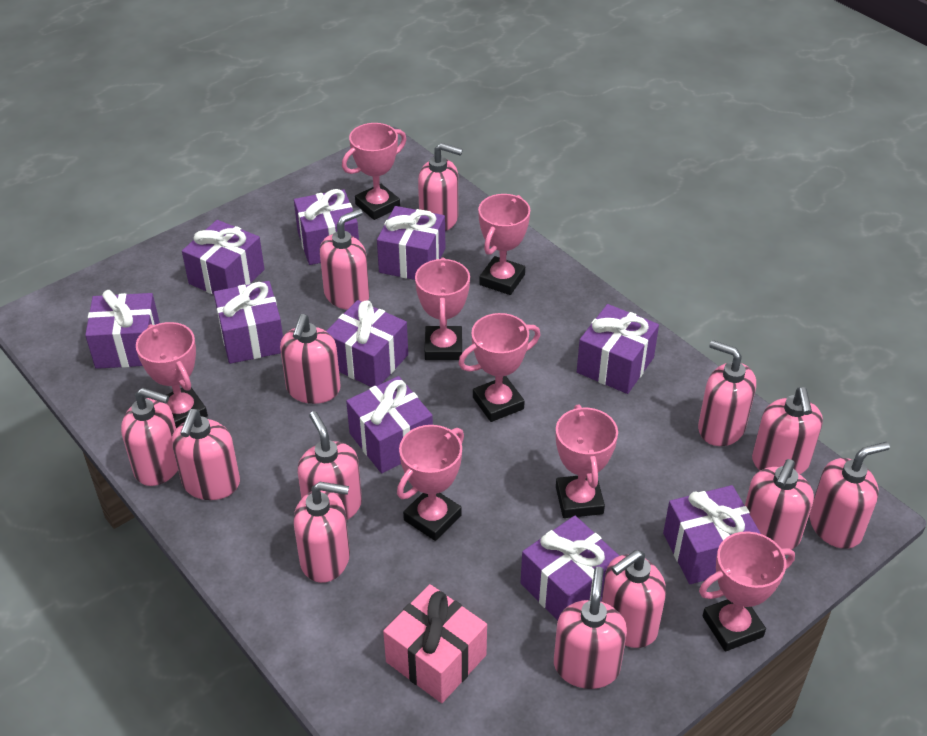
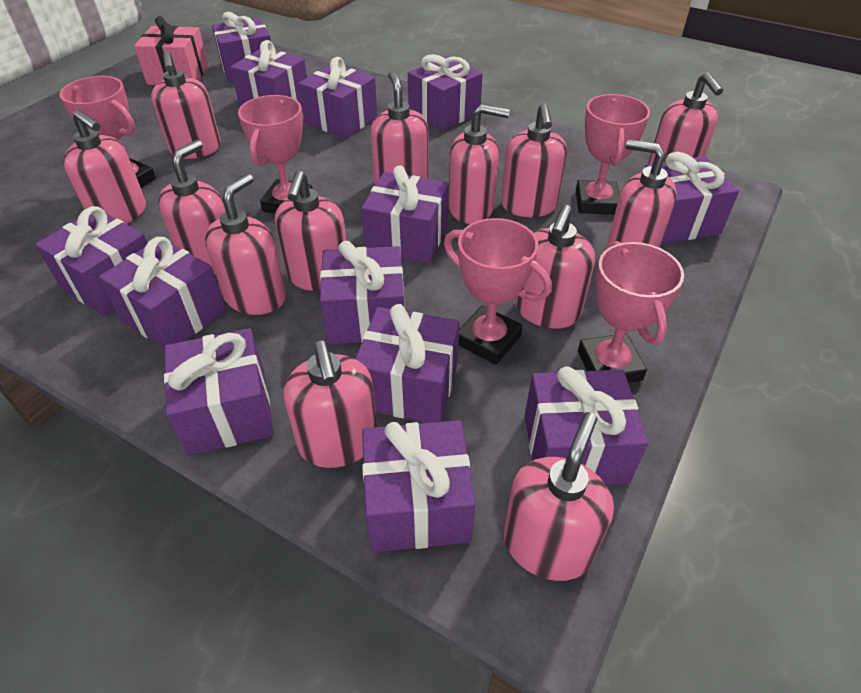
pink trophy: [136,322,208,429] [342,123,406,220] [397,425,464,541] [415,257,470,360] [458,313,541,422] [478,194,530,295] [556,404,618,518] [699,531,795,652] = 8 -> [59,76,156,188] [238,95,312,214] [444,218,552,365] [576,94,650,215] [578,241,684,383] = 5
purple gift: [85,290,160,369] [182,220,265,295] [214,281,283,364] [294,189,359,265] [327,300,408,387] [346,376,433,473] [377,206,445,280] [520,516,619,620] [577,304,659,394] [663,485,761,584] = 10 -> [35,206,147,316] [99,237,226,349] [164,328,274,456] [212,12,271,82] [230,40,307,107] [298,57,377,139] [320,241,404,344] [355,304,460,423] [361,165,448,264] [362,420,475,552] [408,54,483,131] [524,366,648,485] [645,152,739,244] = 13

